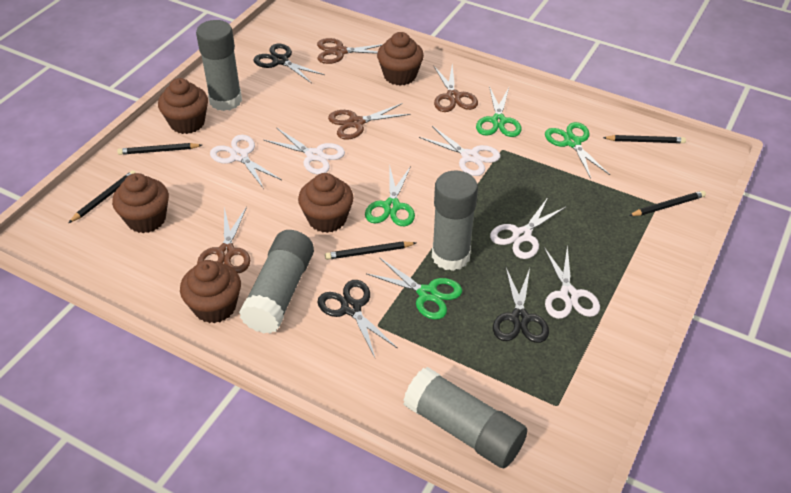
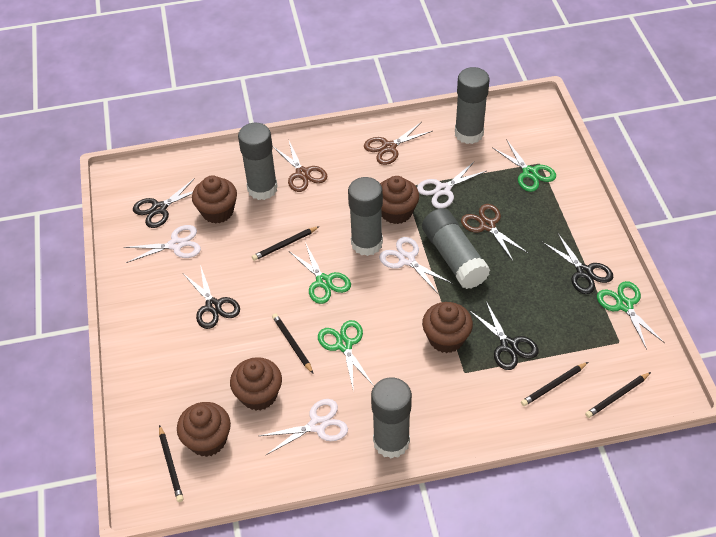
black scissors: [253,44,325,83] [318,280,398,358] [493,268,549,343] = 3 -> [133,178,195,228] [184,265,240,329] [469,301,539,370] [542,234,613,294] = 4
brown scissors: [197,207,250,273] [317,38,383,64] [328,103,411,140] [434,64,478,112] = 4 -> [273,139,327,192] [364,122,433,165] [461,204,528,261] = 3
grey glue stick: [196,20,242,111] [239,230,314,334] [403,367,528,468] [432,170,478,271] = 4 -> [238,123,278,200] [348,177,383,256] [371,377,412,459] [422,208,490,289] [455,67,489,144] = 5
white scissors: [210,135,282,189] [264,127,345,175] [419,126,500,176] [490,197,567,259] [544,245,600,319] = 5 -> [123,225,201,263] [259,399,348,455] [379,237,451,294] [417,161,487,209] = 4

